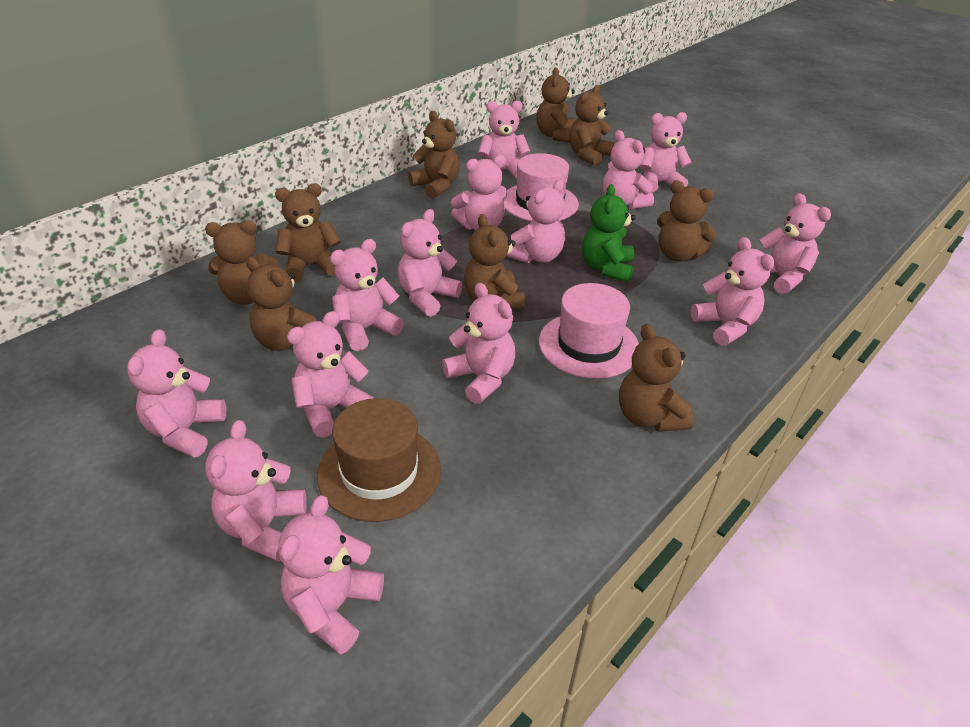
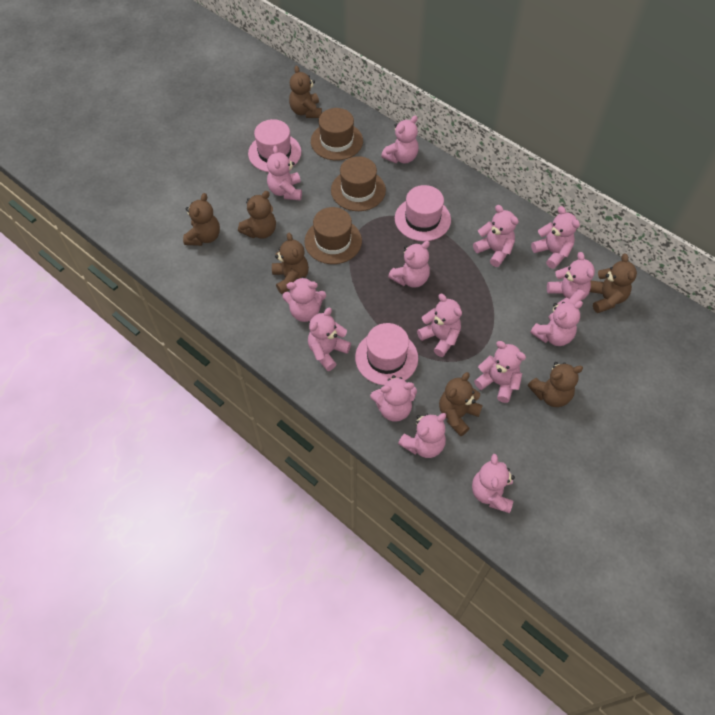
brown hat: [317,398,441,522] = 1 -> [305,207,362,264] [311,108,363,160] [331,156,386,211] = 3
brown teddy bear: [205,221,279,305] [246,257,316,351] [275,183,341,282] [408,111,460,199] [464,214,525,309] [536,67,575,143] [569,85,614,166] [619,324,694,432] [657,180,717,261] = 9 -> [183,193,220,246] [238,191,276,239] [272,233,309,294] [289,65,322,118] [439,372,483,436] [528,362,583,407] [590,254,637,313] = 7
green teddy bear: [582,184,635,283] = 1 -> none = 0
pink hat: [504,153,579,221] [539,283,639,379] = 2 -> [248,119,301,172] [355,323,418,385] [395,185,451,241] = 3

